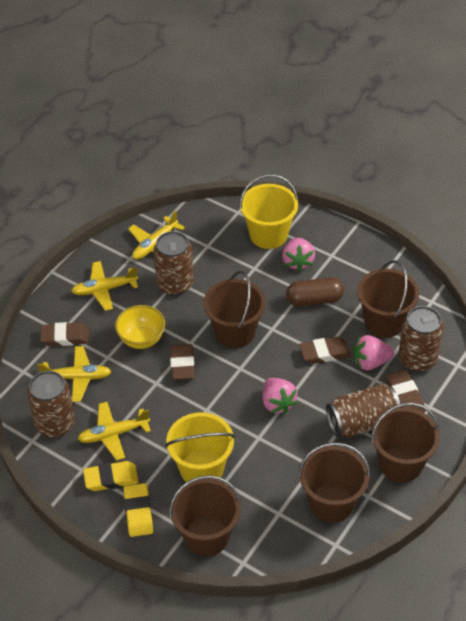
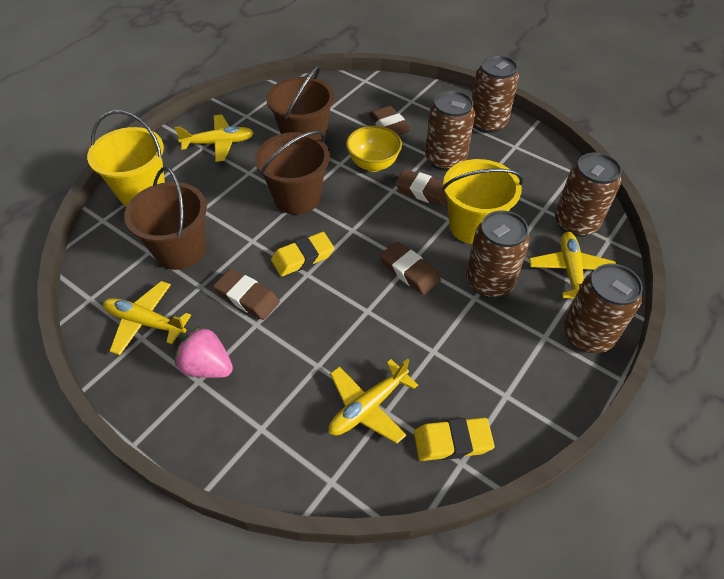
brown bucket: [169,475,241,556] [203,271,266,348] [298,442,370,523] [357,260,419,338] [371,403,440,482] = 5 -> [124,167,207,270] [255,130,330,215] [267,65,335,143] = 3
brown can: [27,371,75,438] [154,231,194,296] [326,384,401,437] [399,306,443,372] = 4 -> [425,91,475,171] [466,210,530,298] [472,55,519,133] [555,152,622,237] [563,264,643,353] = 5
brown capsule: [286,277,344,306] = 1 -> none = 0
pink strawberry: [263,378,298,414] [282,238,315,272] [353,335,394,370] = 3 -> [175,326,233,378] = 1

